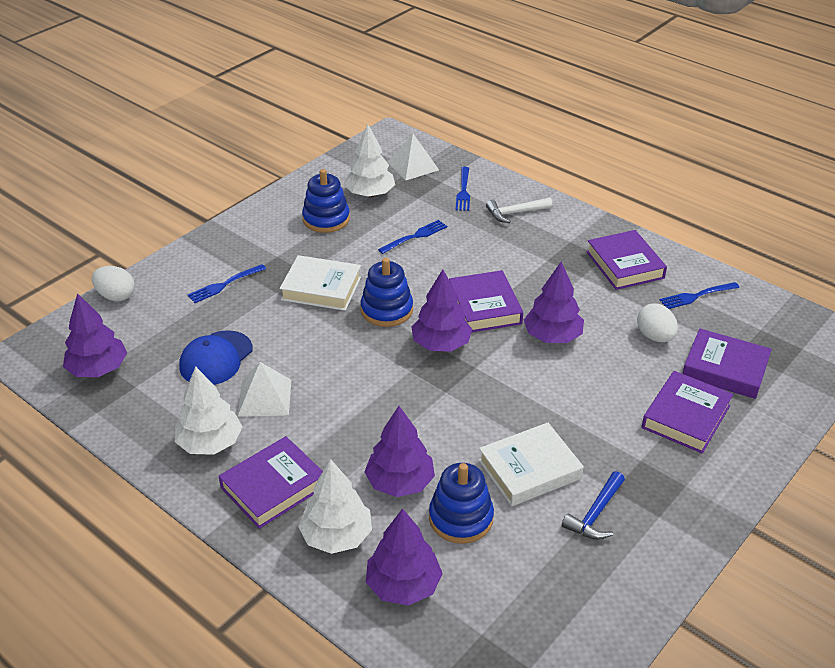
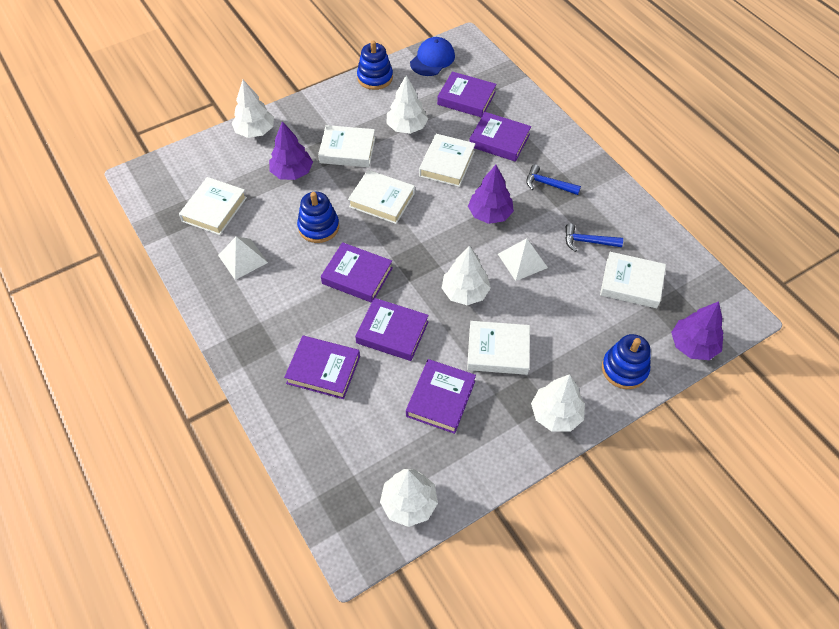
blue fork: [187,264,266,303] [378,220,447,254] [456,167,470,211] [660,282,740,309] = 4 -> none = 0
blue hammer: [561,471,625,540] = 1 -> [526,164,581,195] [565,224,623,252] = 2
purple book: [219,436,323,529] [449,270,523,333] [586,230,667,290] [642,371,733,454] [682,328,772,399] = 5 -> [284,336,360,399] [321,242,392,303] [355,298,429,361] [406,359,476,434] [437,71,497,118] [469,112,531,162] = 6
purple tree: [63,293,127,377] [364,406,435,497] [366,508,443,606] [412,269,472,352] [524,261,584,343] = 5 -> [269,121,313,180] [468,165,514,224] [671,301,724,360] = 3
white book: [280,255,361,311] [479,422,584,506] = 2 -> [179,177,247,235] [318,125,376,167] [348,170,415,224] [419,134,475,187] [467,321,530,375] [600,252,666,308] = 6
white egg: [92,266,135,301] [637,303,678,342] = 2 -> none = 0
white hammer: [486,198,552,223] = 1 -> none = 0
white tree: [175,367,243,455] [298,459,372,554] [344,124,395,197] = 3 -> [232,80,274,138] [380,469,438,527] [386,75,428,134] [442,246,491,305] [531,374,585,432] = 5

